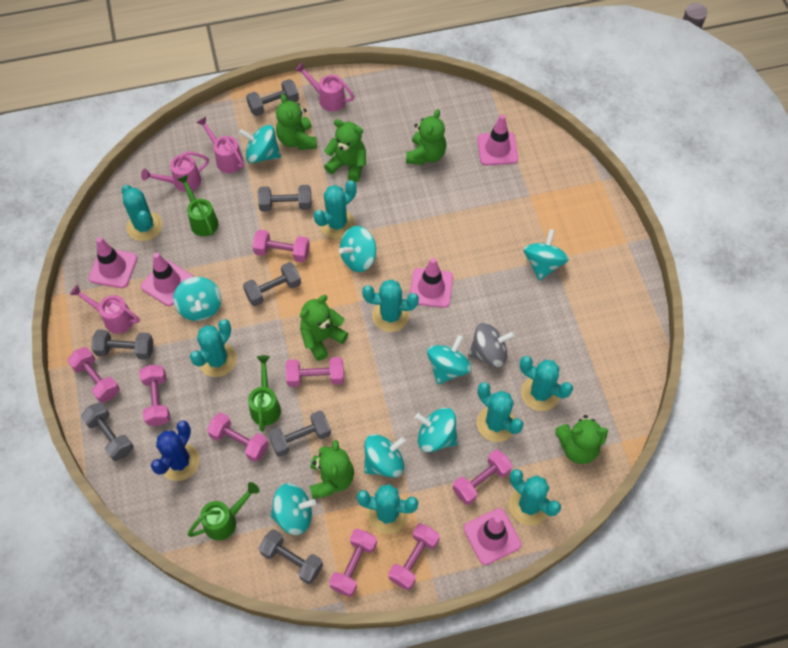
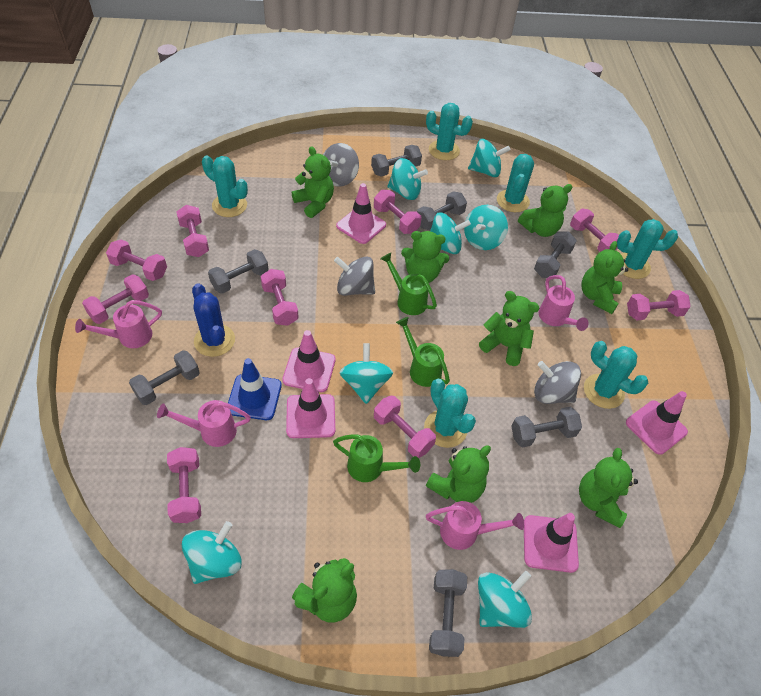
blue traffic cone: none = 0 -> [228,358,282,420] = 1
green teddy bear: [276,94,317,150] [300,295,348,361] [310,440,354,499] [324,119,366,182] [406,109,447,165] [555,415,608,464] = 6 -> [292,146,334,218] [292,558,357,623] [401,231,449,283] [426,445,491,503] [479,291,539,366] [518,184,572,237] [579,448,638,528] [581,241,628,314] = 8
grey spinning top: [468,323,515,367] = 1 -> [323,143,359,187] [334,256,375,296] [534,361,581,404] = 3
pink dumbbell: [67,347,120,403] [139,365,170,426] [207,412,269,462] [253,230,310,262] [286,357,344,387] [329,529,377,597] [389,523,440,590] [453,449,512,505] = 8 -> [82,274,149,324] [106,239,167,281] [167,447,201,523] [176,205,209,257] [261,269,299,326] [374,190,422,234] [374,396,436,458] [570,209,619,252] [627,290,691,320] = 9
turquoise cactus: [121,185,162,241] [190,319,237,377] [314,180,357,239] [357,484,418,534] [362,279,419,332] [477,382,524,442] [509,469,561,526] [520,356,573,411] = 8 -> [202,155,248,217] [424,379,476,448] [426,103,473,160] [497,154,534,212] [584,341,648,409] [617,219,678,279] = 6
turquoise spinning top: [173,277,221,321] [239,125,281,163] [270,483,316,535] [339,226,376,272] [364,434,406,478] [415,408,458,452] [427,335,472,385] [523,229,569,281] = 8 -> [182,521,242,584] [339,343,393,404] [387,158,428,200] [430,212,471,254] [464,205,508,250] [468,139,511,177] [478,571,532,628] = 7

